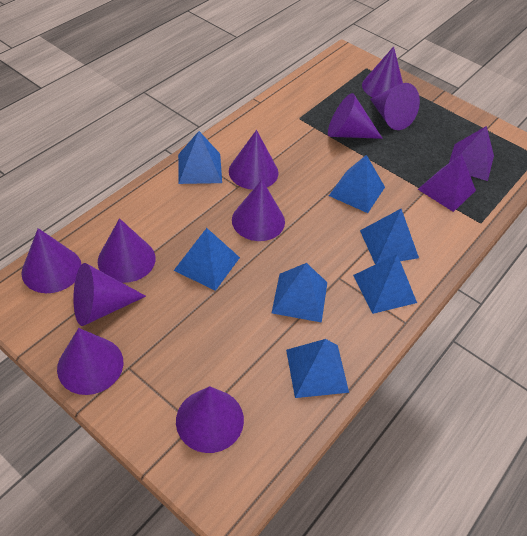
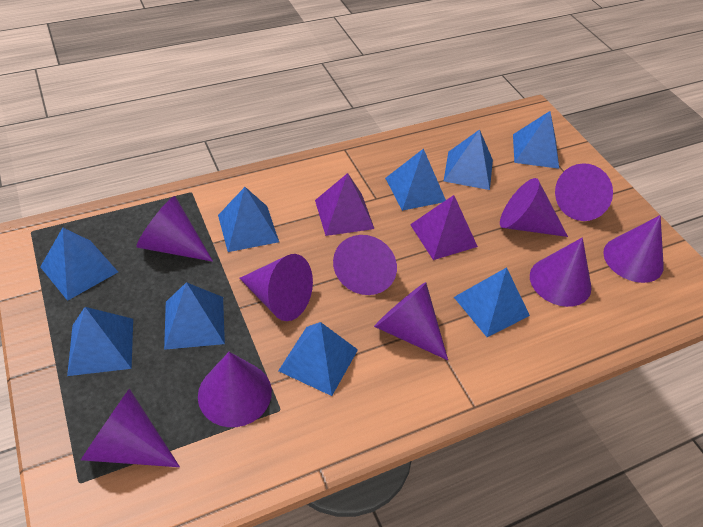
blue pyramid: [174,228,240,291] [178,131,222,184] [272,263,327,323] [286,339,349,398] [329,155,385,213] [353,254,417,314] [360,209,419,265] = 7 -> [40,228,118,301] [67,307,133,376] [164,282,225,350] [218,187,279,252] [278,322,358,396] [385,148,446,211] [444,130,493,190] [454,267,530,337] [513,111,559,169] = 9

